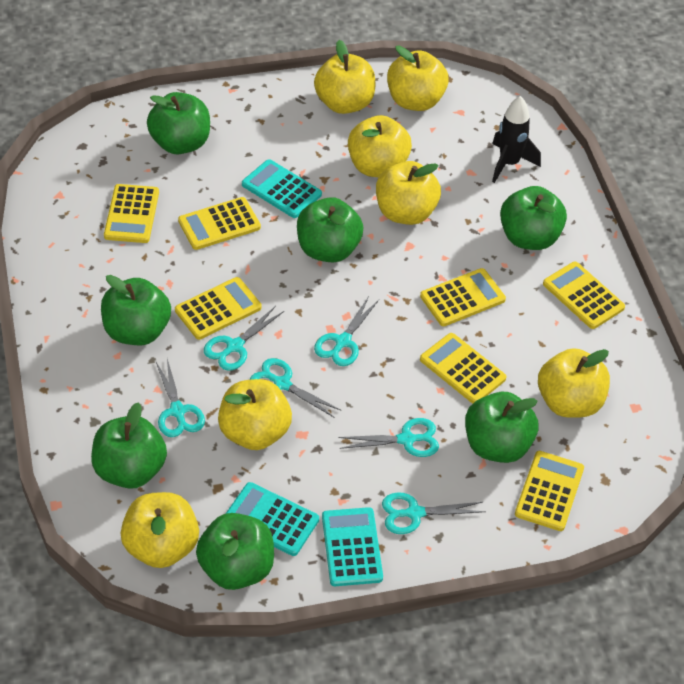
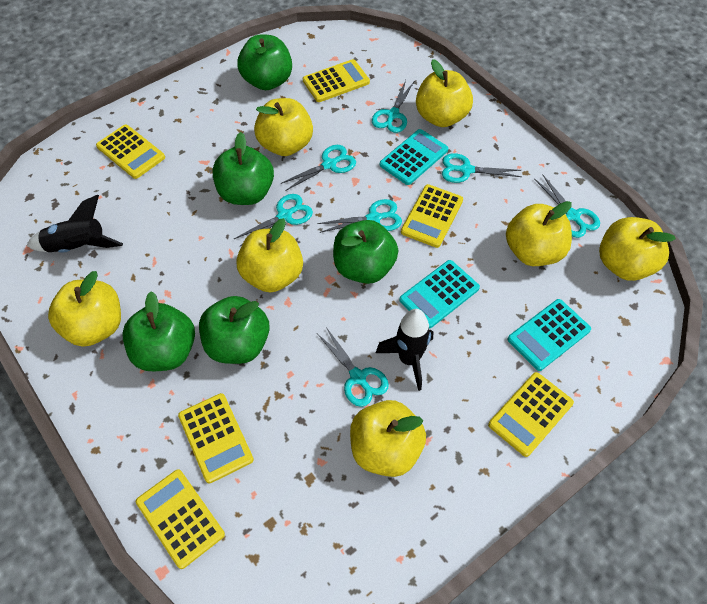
black rocket: [492,96,541,183] = 1 -> [26,195,123,253] [376,309,433,391] = 2
green apple: [91,402,167,489] [101,275,171,345] [147,92,210,154] [196,513,274,590] [297,197,363,263] [465,392,538,463] [500,186,567,250] = 7 -> [122,291,195,371] [199,296,270,364] [212,132,274,205] [237,35,292,90] [333,220,398,284] = 5
turquoise scissors: [155,359,205,437] [204,306,284,370] [250,358,340,417] [314,296,379,366] [338,418,439,457] [382,492,486,534] = 6 -> [234,194,313,247] [280,145,356,191] [317,199,402,233] [318,327,389,407] [372,80,414,133] [442,153,522,183] [534,174,600,238] = 7
yellow calculator: [104,184,159,243] [175,277,262,340] [178,197,261,250] [420,268,506,326] [420,333,507,404] [515,451,584,531] [543,261,625,329] = 7 -> [96,124,165,179] [136,469,225,569] [178,393,254,483] [303,59,370,102] [401,184,463,248] [488,372,574,457] = 6

